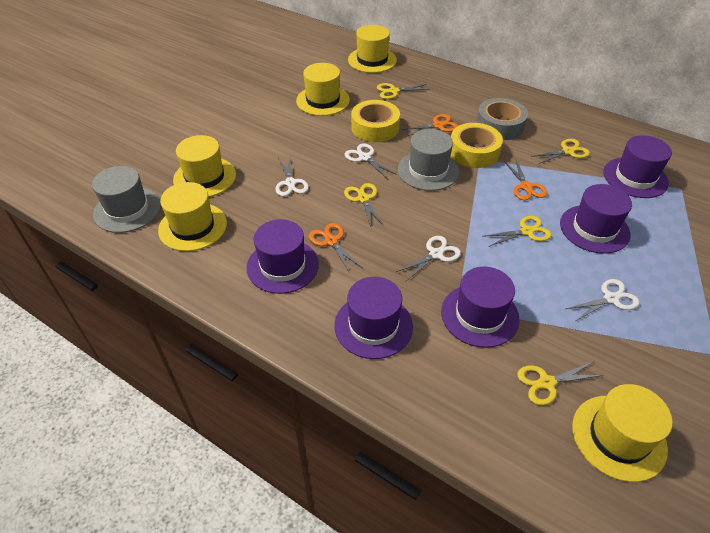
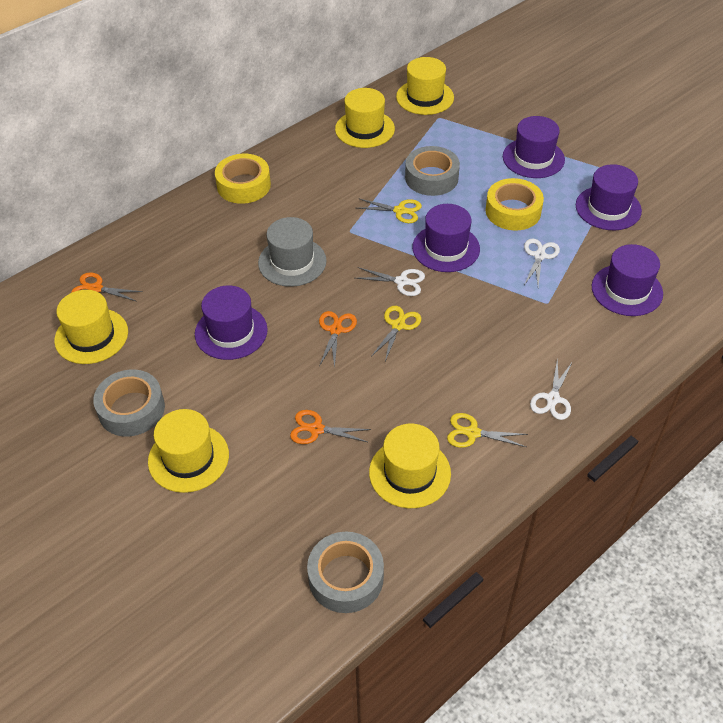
grey hat: [92,166,161,233] [398,129,459,191] = 2 -> [258,217,327,287] = 1
grey tape: [476,98,528,140] = 1 -> [93,370,165,437] [307,532,384,613] [405,146,460,196] = 3
white scissors: [275,158,309,196] [345,143,397,179] [396,236,461,281] [566,279,640,321] = 4 -> [356,267,425,296] [524,238,560,286] [530,360,573,420] = 3
yellow scissors: [344,183,384,227] [377,83,430,99] [482,216,552,247] [517,362,603,405] [531,139,590,164] = 5 -> [357,199,422,223] [371,306,421,361] [447,413,528,448] = 3

